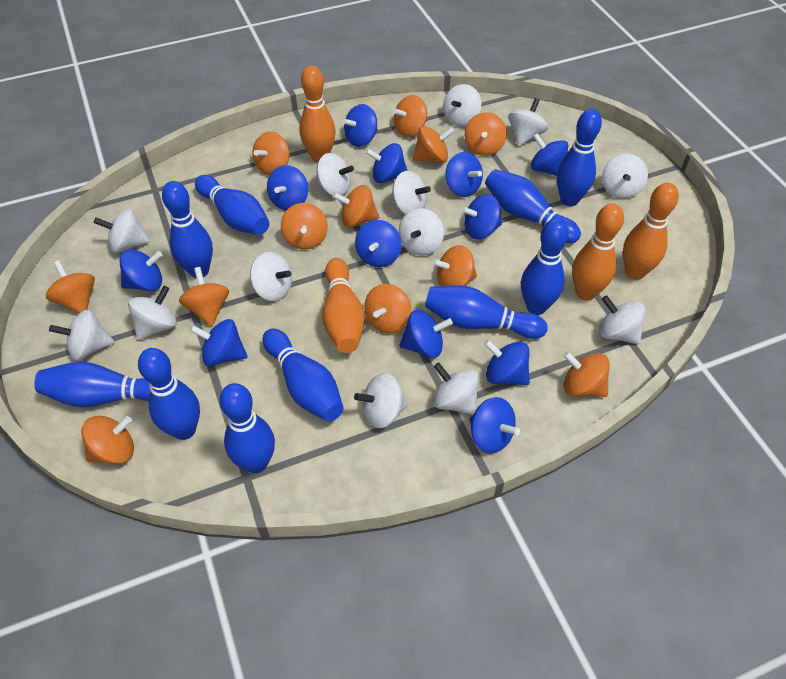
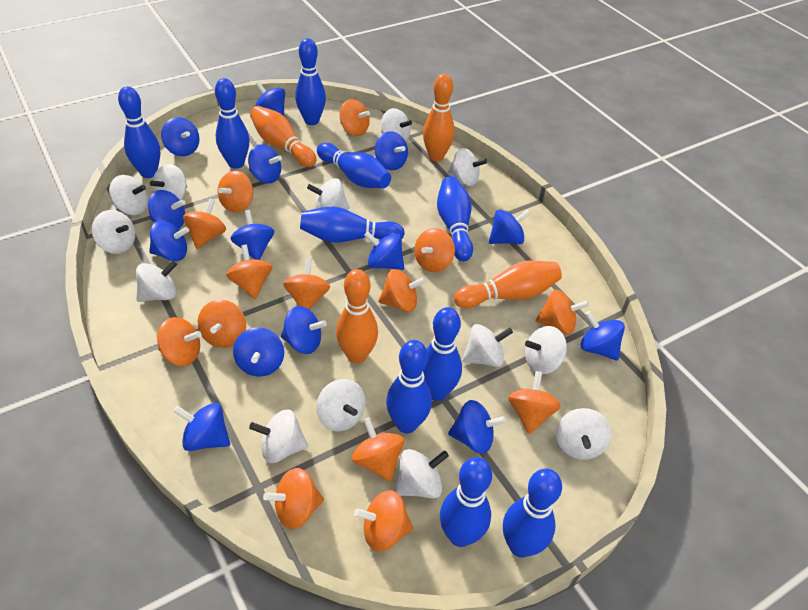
blue spinning top: [120,249,162,291] [190,319,248,366] [267,165,309,211] [342,104,377,147] [355,220,402,267] [365,143,408,183] [399,310,453,358] [445,152,483,197] [461,194,502,239] [469,397,520,453] [484,340,530,385] [531,133,568,176] = 12 -> [148,190,185,229] [149,221,189,261] [161,117,200,156] [173,403,230,451] [230,210,274,260] [233,327,284,377] [248,144,282,183] [255,82,285,116] [281,306,327,354] [365,232,404,270] [375,131,408,170] [448,400,507,454] [489,209,531,244] [581,311,625,361] = 14
orange spinning top: [46,260,95,313] [81,416,134,464] [179,267,229,326] [252,131,289,176] [281,203,328,250] [332,185,379,228] [364,284,412,334] [393,95,427,137] [412,126,455,163] [432,245,477,286] [465,112,507,156] [563,351,610,397] = 12 -> [157,317,202,366] [183,198,226,249] [198,300,246,348] [218,171,253,213] [226,245,272,299] [263,468,324,529] [283,258,330,310] [339,99,370,136] [352,417,404,482] [354,490,413,552] [378,269,426,312] [414,228,455,272] [508,371,561,434] [536,290,589,334] = 14

